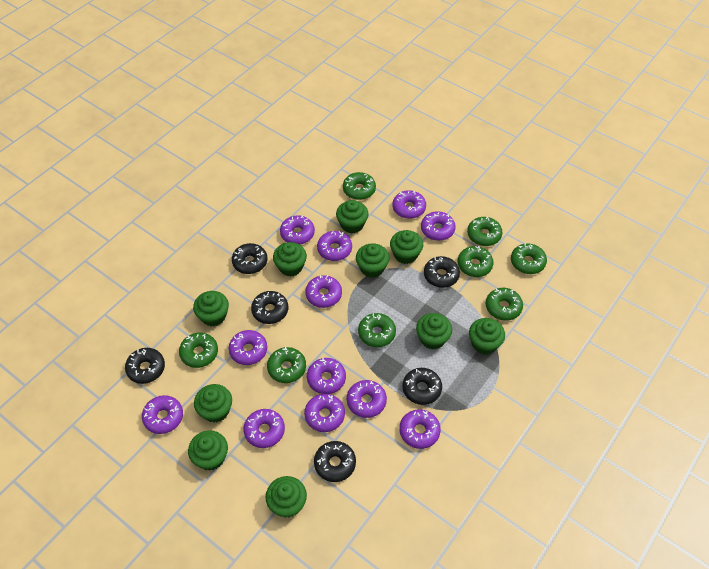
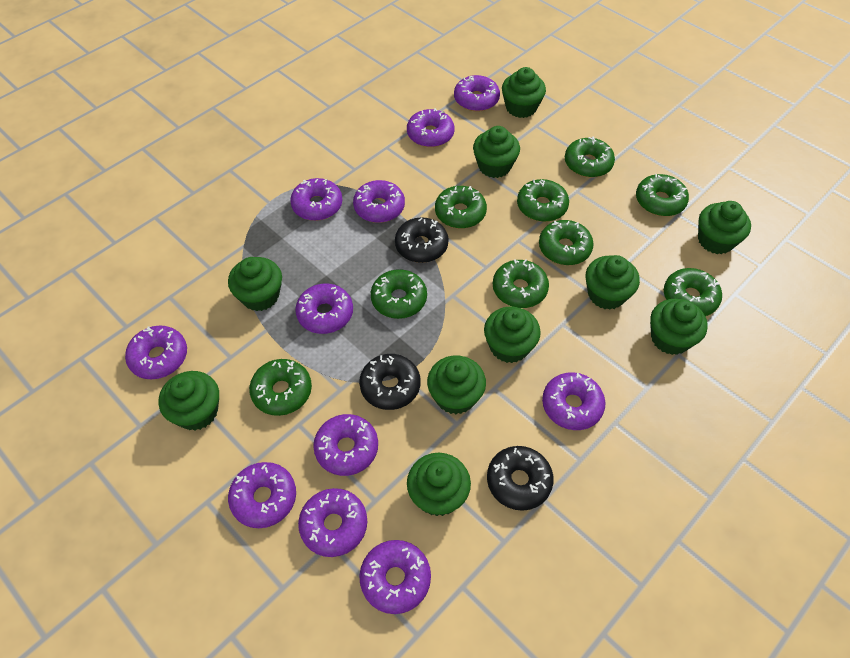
black donut: [125,348,165,384] [232,243,267,274] [251,291,288,324] [314,441,356,482] [402,368,442,405] [424,256,460,288] = 6 -> [359,354,420,410] [395,217,449,263] [487,446,554,511] = 3
green donut: [179,333,218,368] [267,347,306,383] [343,172,376,200] [358,313,396,347] [458,246,494,277] [467,217,502,246] [486,288,523,321] [511,243,547,274] = 8 -> [249,359,312,416] [371,269,427,319] [435,186,487,229] [493,259,549,308] [517,179,569,222] [539,220,594,265] [565,137,615,177] [636,174,689,216] [664,268,722,316] = 9
purple donut: [142,395,183,434] [229,330,267,365] [243,409,285,448] [280,215,315,245] [304,394,345,432] [305,275,342,308] [307,358,346,394] [317,231,352,261] [347,380,387,418] [392,190,426,219] [399,409,441,449] [421,211,456,241] = 12 -> [125,325,187,379] [228,462,296,528] [290,178,342,221] [295,283,353,334] [298,488,367,557] [313,414,378,476] [353,180,405,223] [359,540,431,614] [407,108,454,147] [454,75,500,112] [542,372,605,430] = 11

